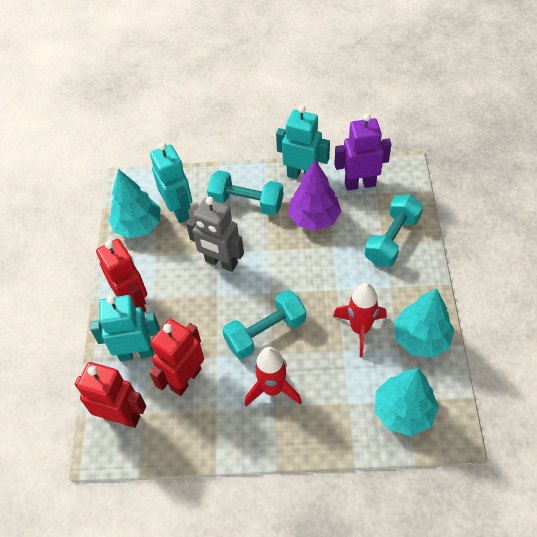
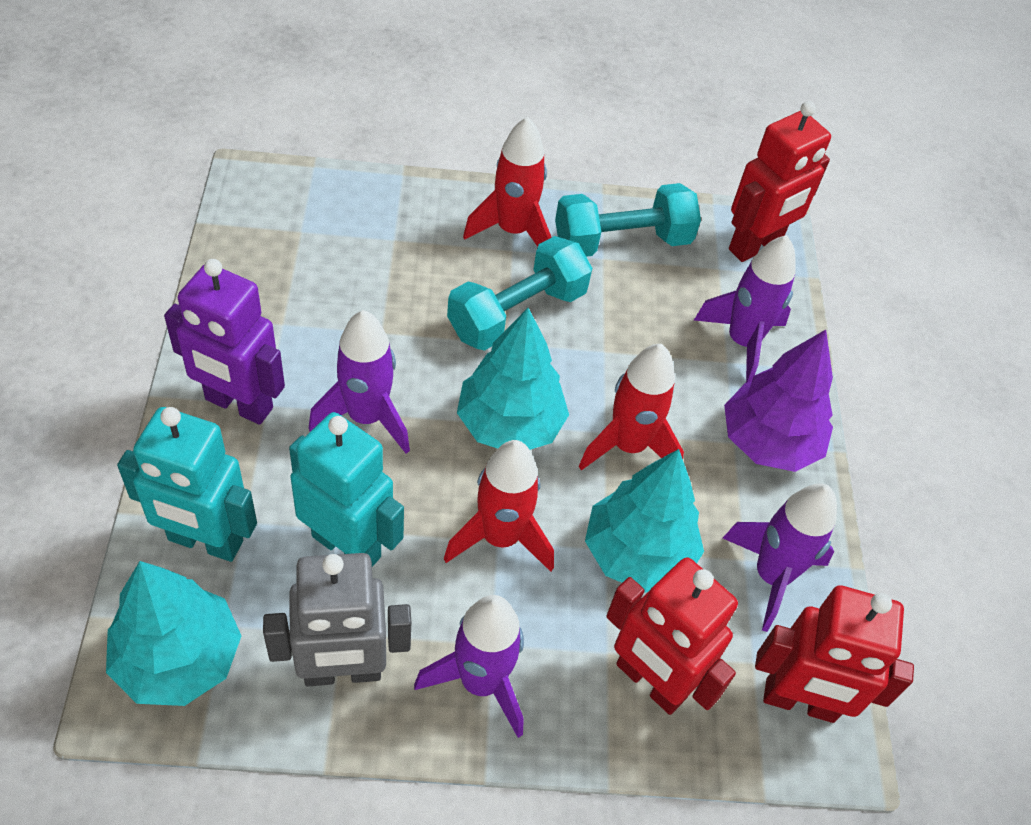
purple rocket: none = 0 -> [309,310,410,454] [414,595,524,738] [694,235,796,383] [723,483,837,632] = 4
red rocket: [245,347,302,406] [333,283,387,357] = 2 -> [444,440,554,572] [463,117,552,247] [579,344,684,470] = 3
turquoise dumbbell: [207,170,284,216] [222,290,306,359] [365,195,423,267] = 3 -> [447,236,592,351] [555,183,701,257] = 2
turquoise robot: [90,295,160,361] [150,143,192,223] [276,105,330,179] = 3 -> [117,407,257,562] [289,412,404,567] = 2

